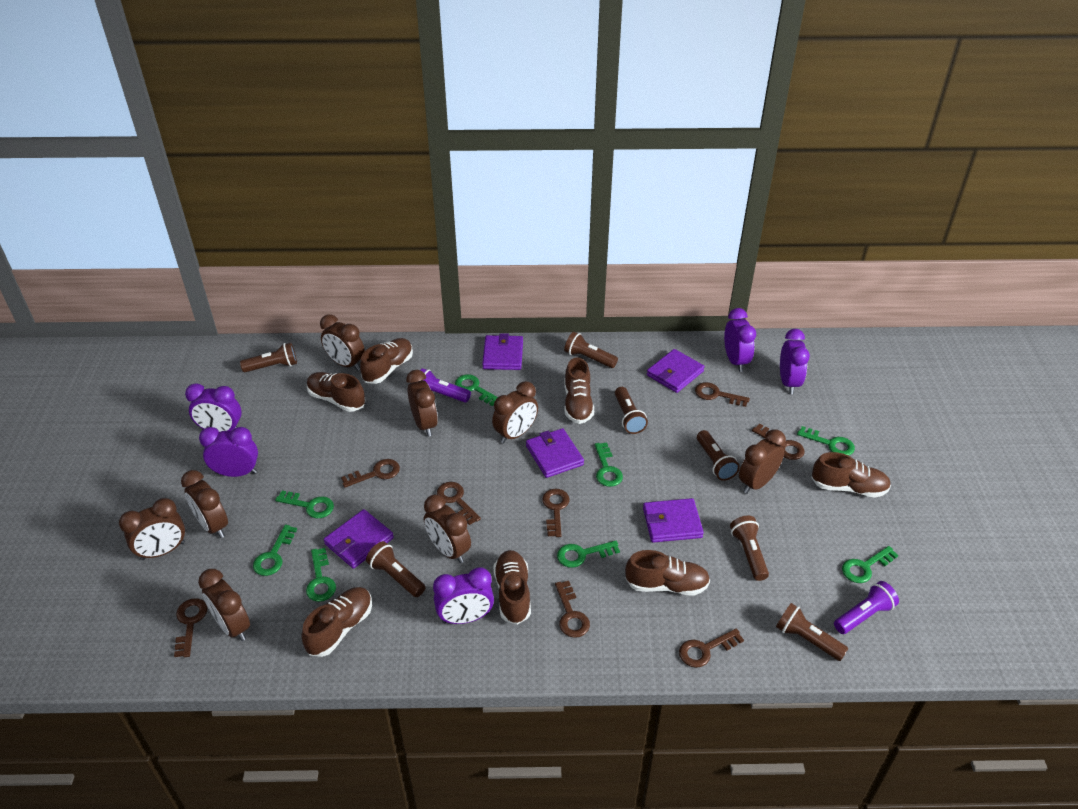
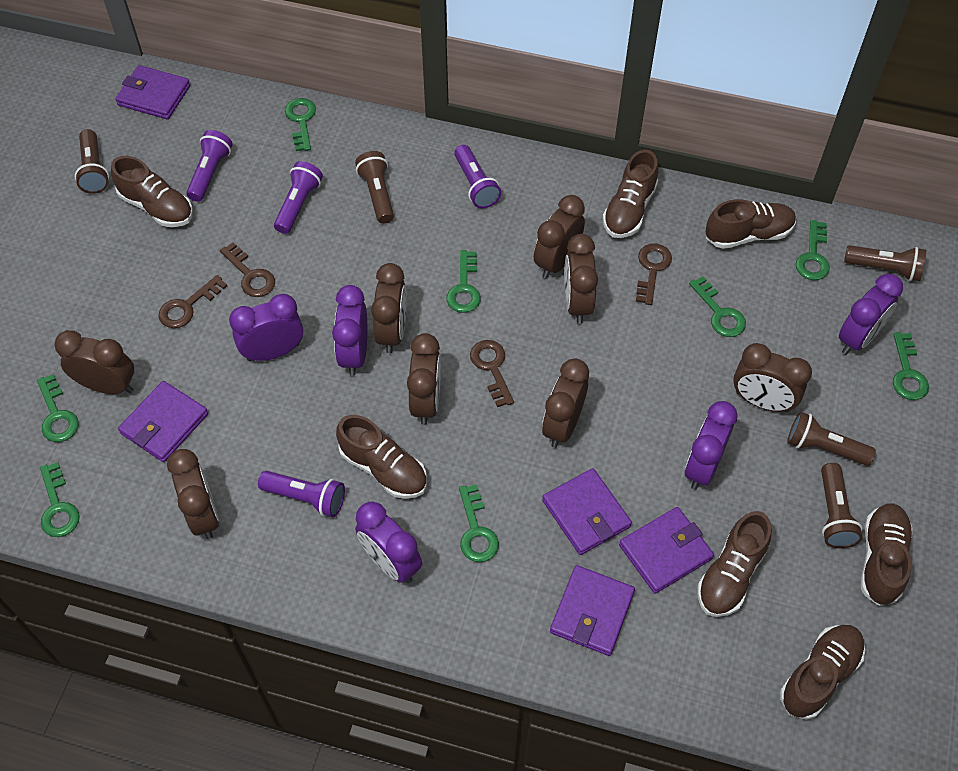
brown flashlight: [240,342,297,372] [366,541,425,597] [564,332,618,368] [615,387,648,434] [697,430,740,481] [730,516,769,581] [776,603,848,661] = 7 -> [75,129,109,194] [355,151,394,224] [787,411,876,466] [821,463,862,548] [844,245,926,281] = 5
brown key: [174,598,208,657] [341,459,400,488] [437,482,481,525] [542,489,570,537] [555,581,590,638] [679,628,744,668] [695,382,750,407] [752,424,805,460] = 8 -> [158,275,227,328] [220,242,275,297] [470,340,514,407] [636,244,672,305] = 4
purple flashlight: [420,368,471,403] [834,581,899,634] = 2 -> [186,130,233,202] [258,471,345,517] [274,161,323,234] [454,145,501,208] = 4

